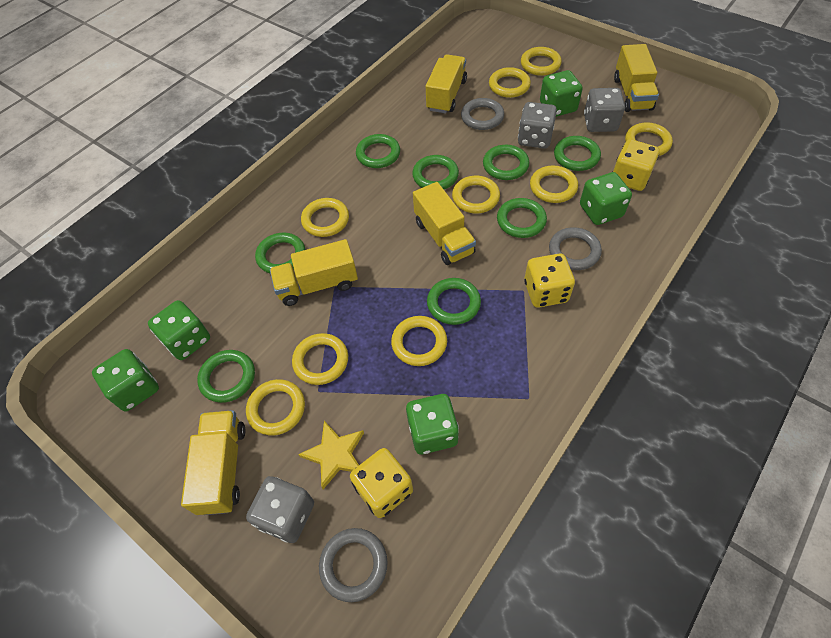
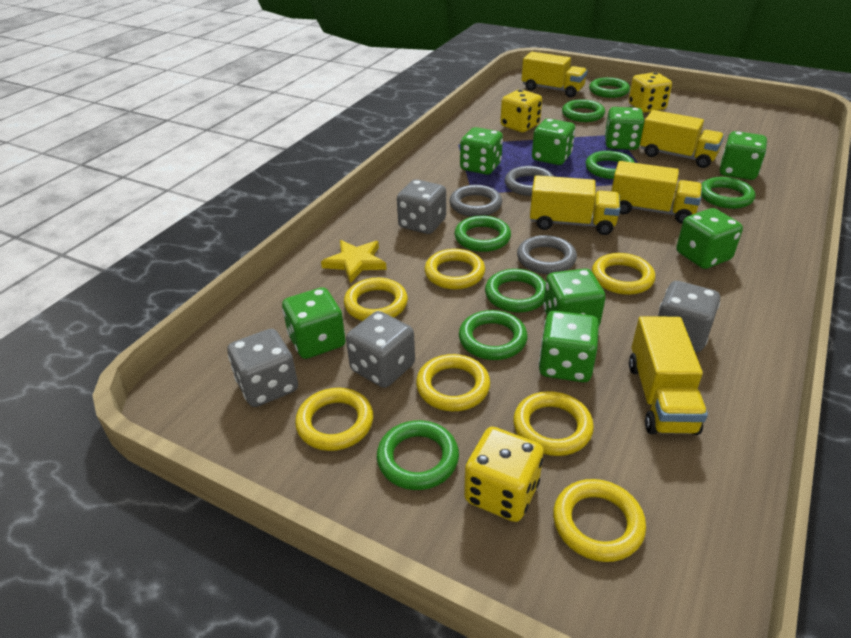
green dice: [92,349,159,412] [148,300,210,360] [406,394,459,454] [540,70,583,117] [580,172,632,225] = 5 -> [282,287,346,359] [460,127,503,175] [532,118,575,165] [539,311,599,382] [543,269,605,326] [605,107,644,150] [676,208,743,269] [720,131,767,180] = 8
grey dice: [246,476,314,543] [518,102,557,149] [584,88,625,132] = 3 -> [227,329,298,407] [346,311,415,388] [397,179,446,234] [658,281,720,352] = 4
yellow ring: [246,379,305,435] [292,333,348,385] [301,198,349,237] [391,316,447,366] [452,176,500,213] [489,67,531,98] [521,47,562,76] [530,166,578,203] [625,122,673,156] = 9 -> [295,388,373,451] [344,278,408,321] [416,354,490,411] [425,249,485,290] [513,391,594,456] [553,479,646,562] [592,253,655,295] = 7

